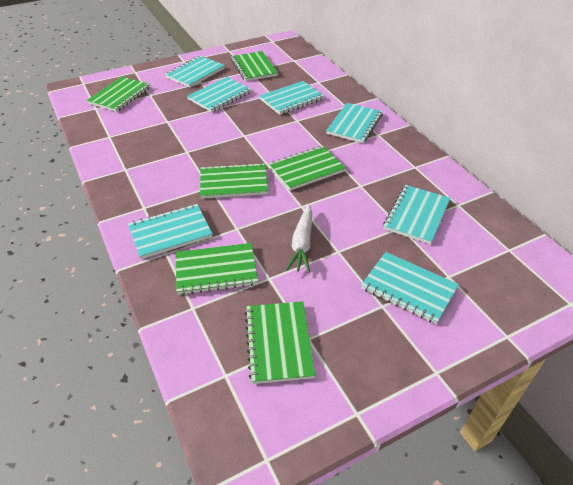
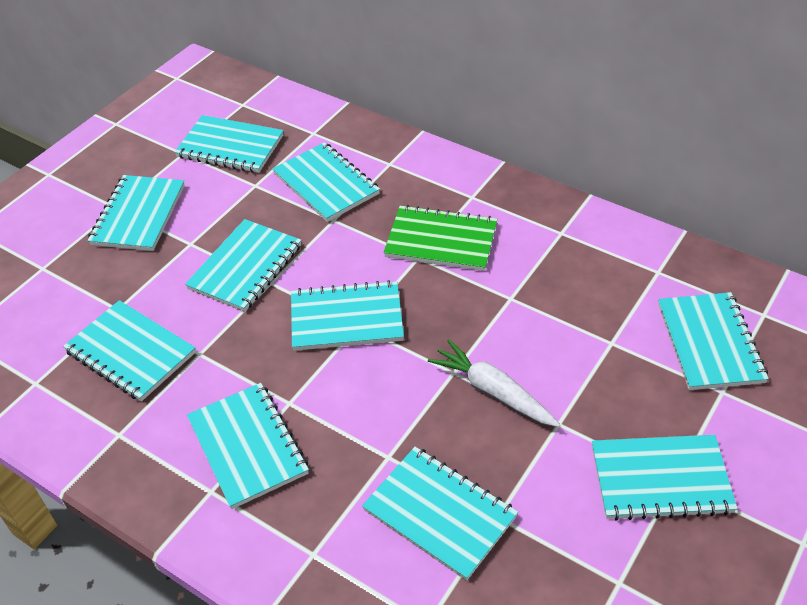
green notebook: [87,77,150,112] [175,243,258,295] [200,163,268,199] [231,51,278,81] [245,301,315,384] [269,146,346,191] = 6 -> [384,205,498,271] = 1
turquoise notebook: [128,204,213,259] [165,56,225,88] [187,77,251,112] [260,81,324,115] [326,103,383,143] [361,252,459,324] [383,185,450,244] = 7 -> [63,300,196,402] [87,175,185,251] [174,115,284,173] [185,219,302,312] [187,383,309,509] [272,142,380,222] [291,280,404,351] [362,447,518,581] [592,435,737,521] [658,292,769,390] = 10

